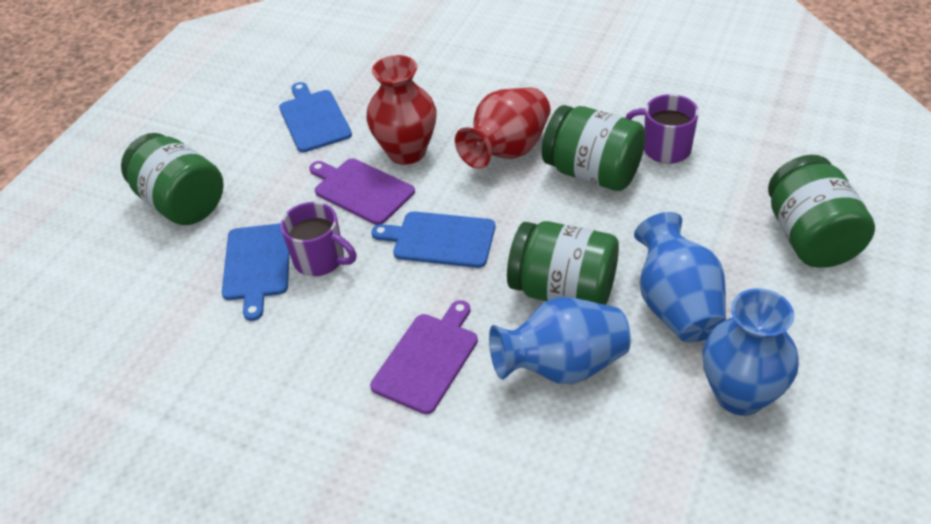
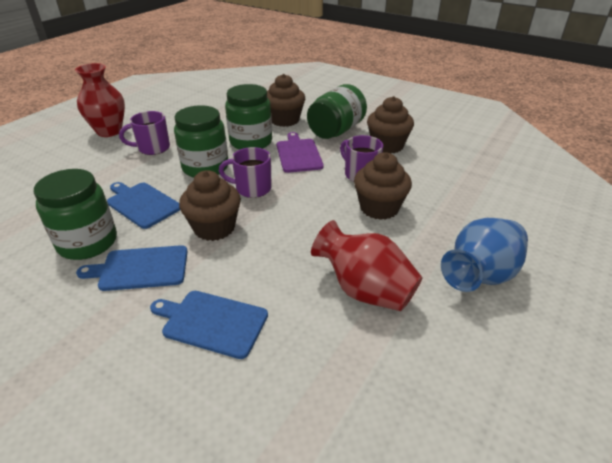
blue vase: [489,297,631,384] [634,212,726,343] [702,288,799,416] = 3 -> [441,218,528,292] = 1
brown cupcake: none = 0 -> [179,170,241,241] [267,74,305,127] [354,152,412,220] [367,96,414,153] = 4
purple cutting board: [309,158,415,225] [370,300,478,414] = 2 -> [277,132,324,173] = 1
purple mug: [280,202,357,276] [625,94,699,164] = 2 -> [119,111,170,155] [219,147,271,198] [340,135,383,182] = 3

